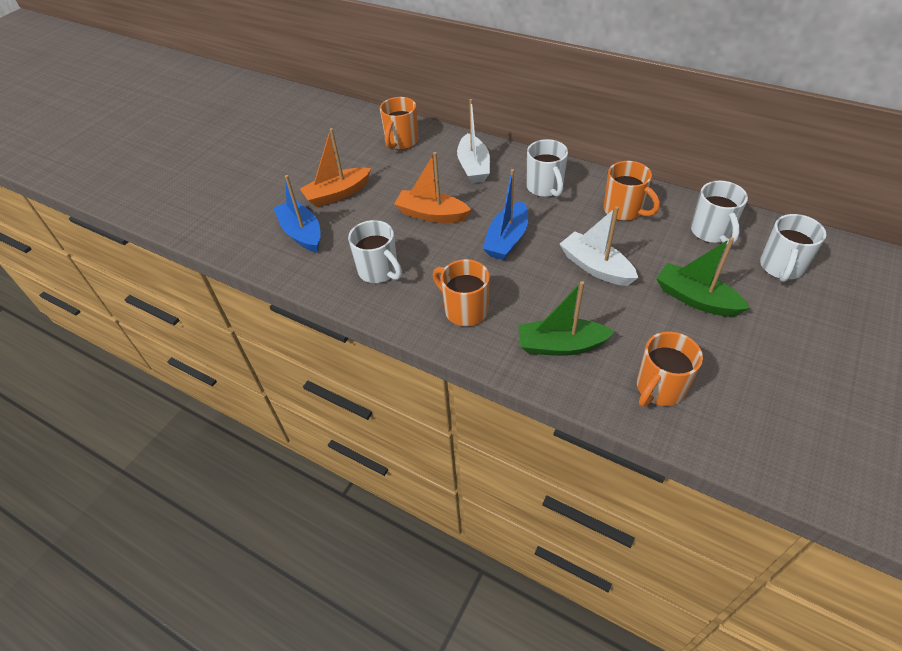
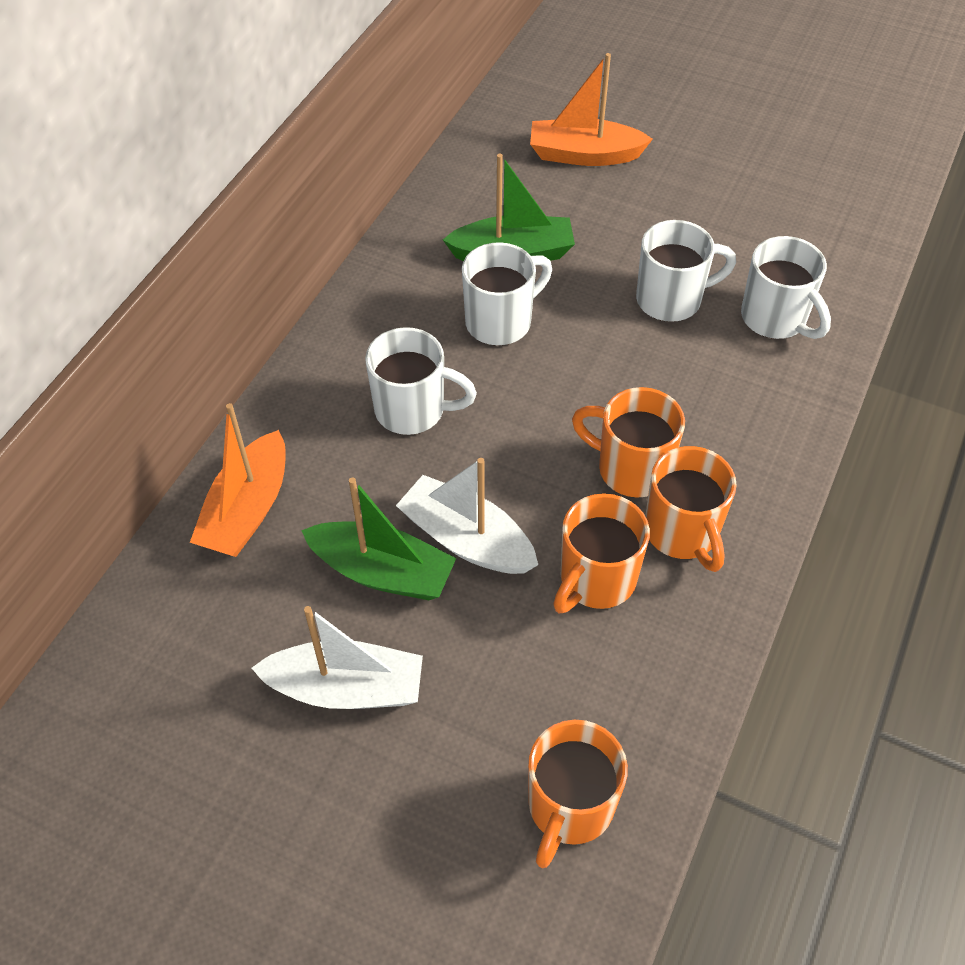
blue boat: [274,175,321,253] [483,169,528,260] = 2 -> none = 0

